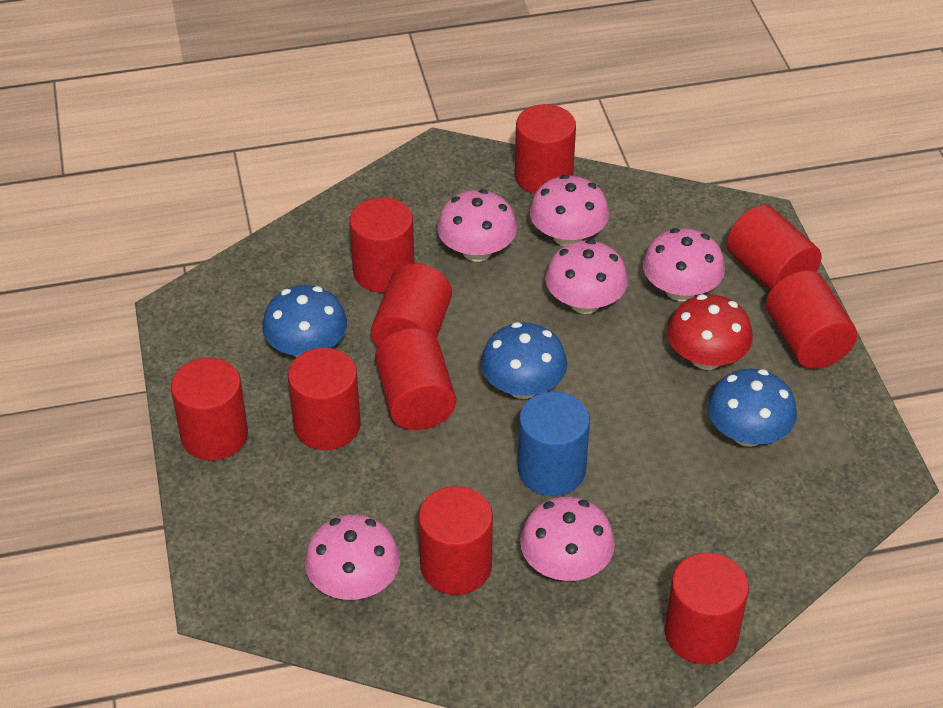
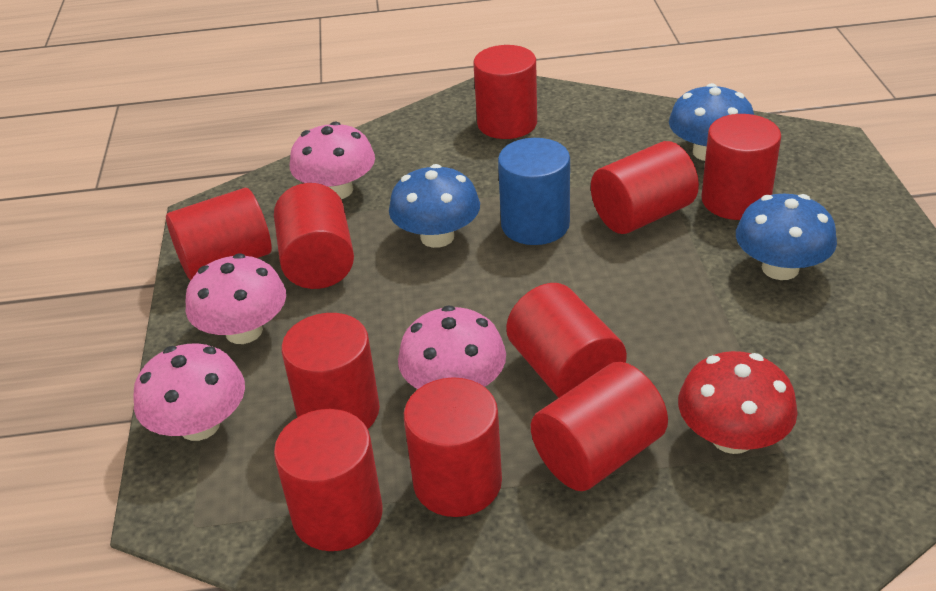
pink mushroom: [305,514,400,600] [437,189,517,262] [520,497,615,581] [530,175,609,246] [545,239,628,314] [643,228,725,301] = 6 -> [133,343,245,441] [186,253,286,344] [290,121,375,199] [398,305,506,389] = 4

